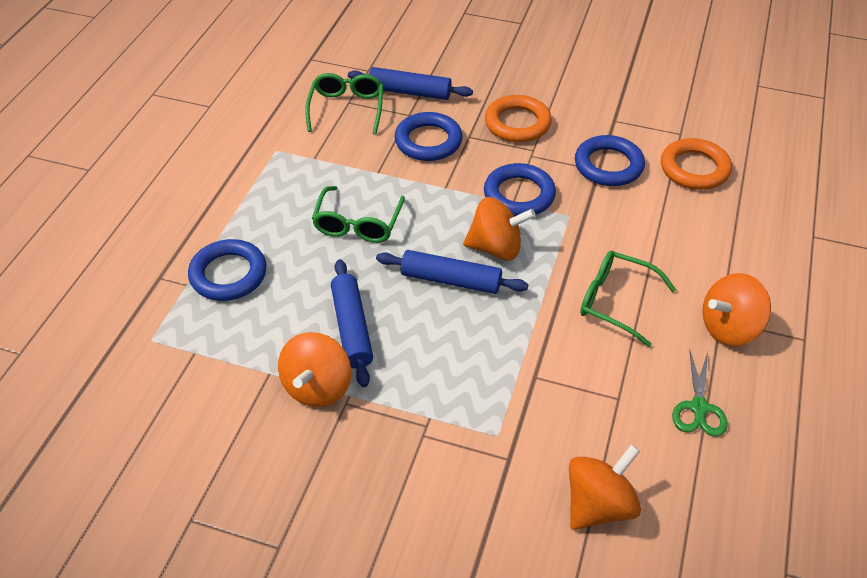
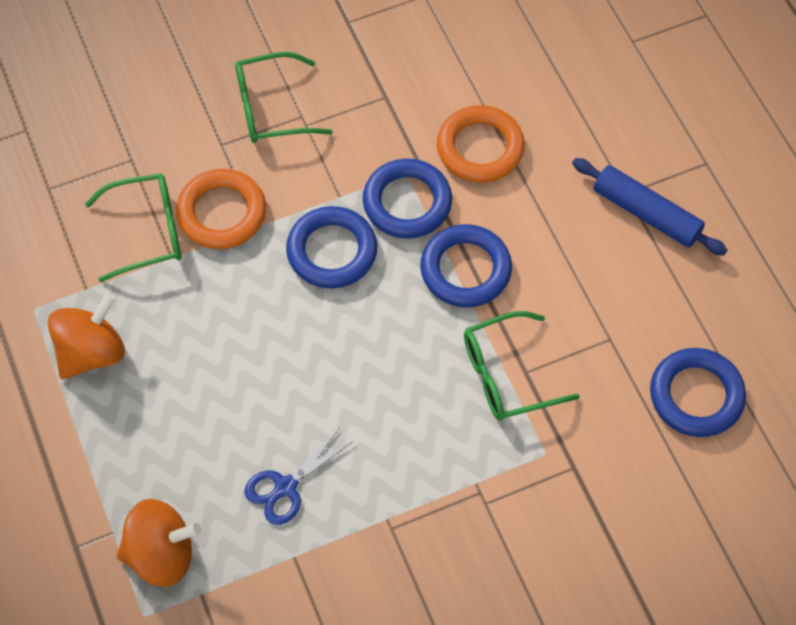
blue rolling pin: [331,259,373,387] [348,67,473,100] [376,250,528,294] = 3 -> [572,158,727,256] = 1
blue scissors: none = 0 -> [244,428,352,525] = 1
green scissors: [672,349,728,437] = 1 -> none = 0
orange spinning top: [278,332,351,407] [463,197,536,260] [569,444,641,530] [702,273,771,346] = 4 -> [48,293,125,379] [117,499,201,587] = 2

